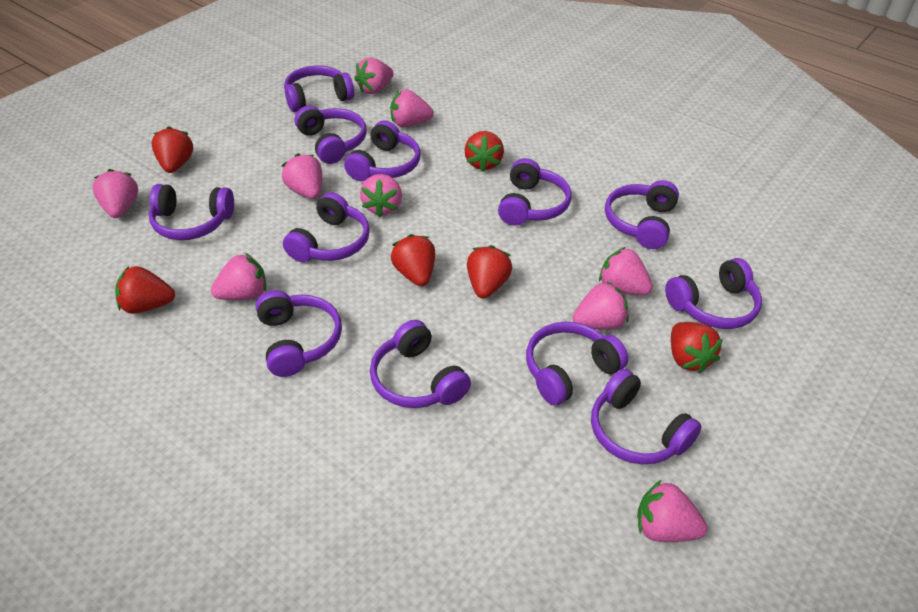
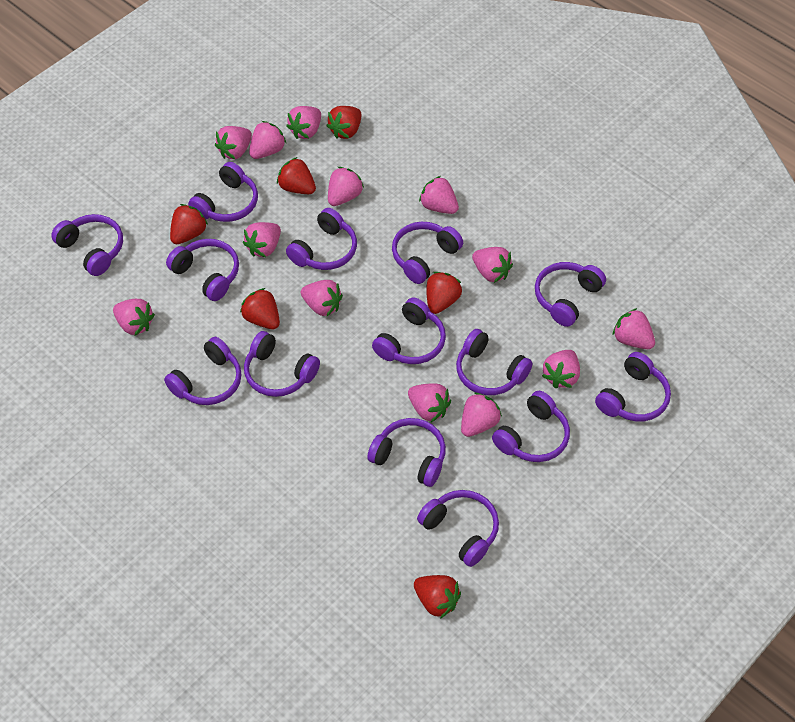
pink strawberry: [92,169,138,218] [211,253,266,300] [282,153,322,199] [354,57,394,94] [360,174,402,217] [390,89,434,127] [572,281,629,330] [599,247,653,295] [637,480,708,542] = 9 -> [113,299,155,336] [215,126,252,159] [243,222,281,257] [249,121,287,159] [286,106,321,139] [301,280,343,316] [328,167,364,206] [408,384,451,422] [419,176,459,214] [461,392,502,437] [472,247,513,283] [542,350,580,388] [612,308,655,349] = 13
purple headphones: [149,184,234,240] [256,290,342,377] [283,192,370,262] [284,66,354,112] [295,106,367,164] [344,120,421,181] [370,320,471,408] [498,158,571,226] [526,321,628,405] [591,369,702,465] [605,180,679,249] [665,258,762,329] = 12 -> [51,214,123,276] [164,337,241,405] [166,239,239,301] [188,162,258,222] [244,331,320,397] [286,208,357,270] [367,418,446,487] [372,297,446,364] [392,222,463,284] [417,490,499,567] [456,329,533,395] [492,391,570,462] [535,262,606,327] [595,352,671,421] = 14

